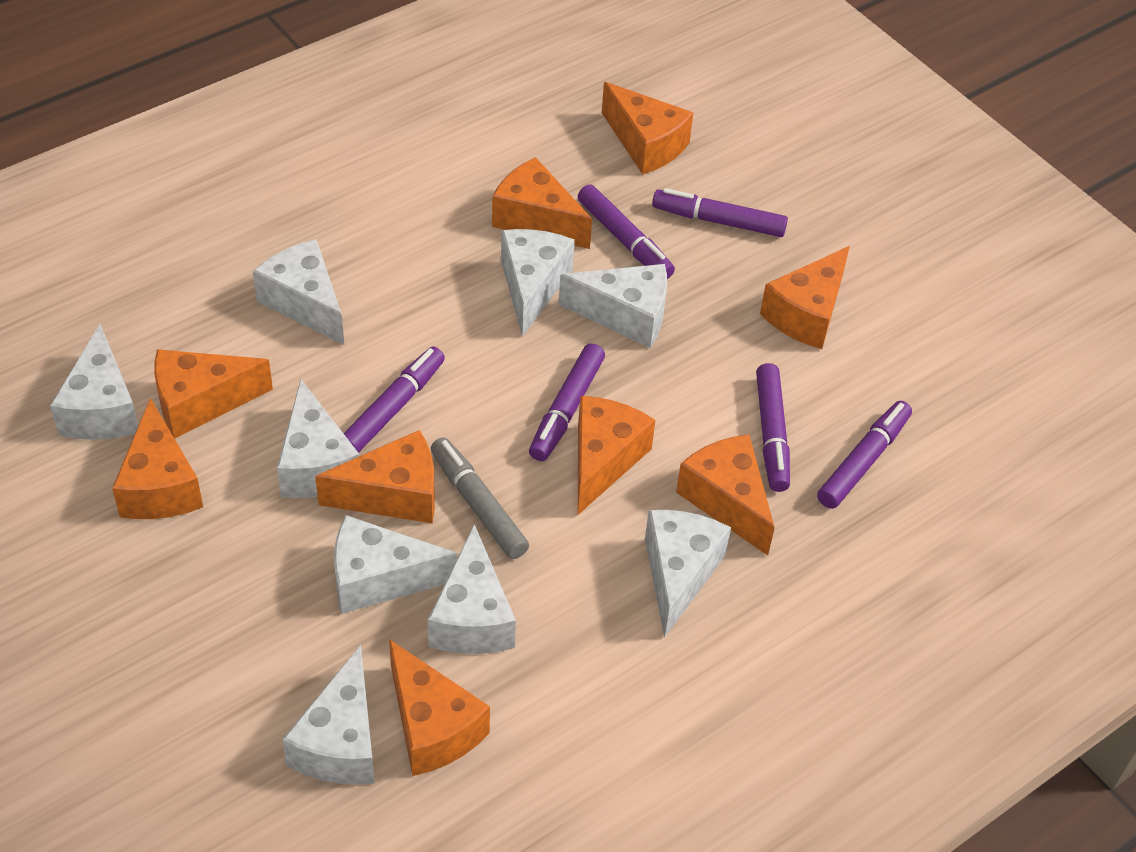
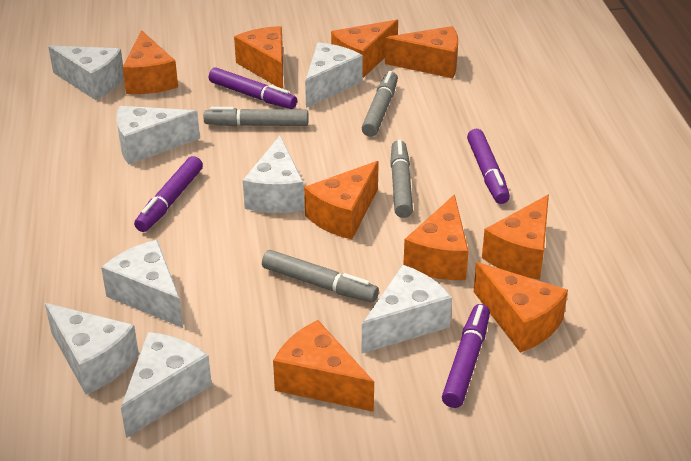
grey marker: [431,438,529,559] = 1 -> [204,107,308,126] [262,250,379,303] [362,71,398,137] [390,140,413,218] = 4
purple marker: [343,347,445,453] [529,343,605,461] [578,184,675,279] [652,188,788,237] [756,363,790,492] [817,401,912,509] = 6 -> [134,156,203,232] [209,67,297,109] [442,304,490,408] [467,129,510,204] = 4
white cheese: [50,324,138,440] [253,239,344,345] [277,379,359,498] [282,645,375,785] [334,515,457,614] [428,524,516,654] [501,229,575,337] [559,264,667,348] [645,510,731,638] = 9 -> [45,303,139,395] [48,45,124,100] [101,240,183,328] [116,106,200,164] [121,332,212,438] [243,136,304,213] [305,42,363,108] [361,265,452,354] = 8

